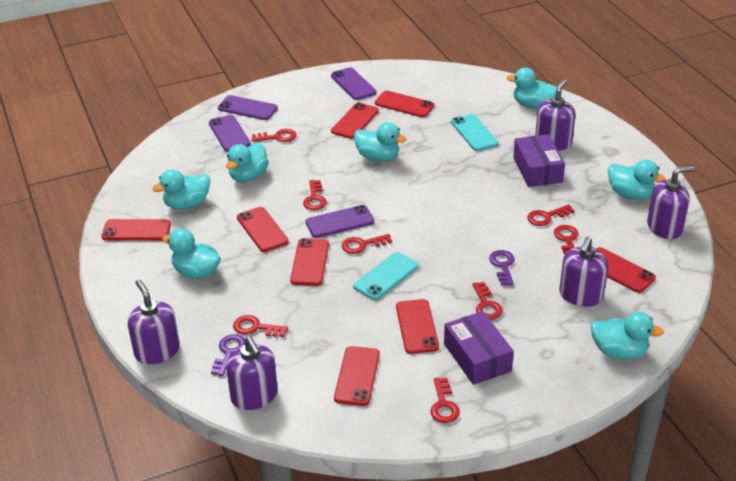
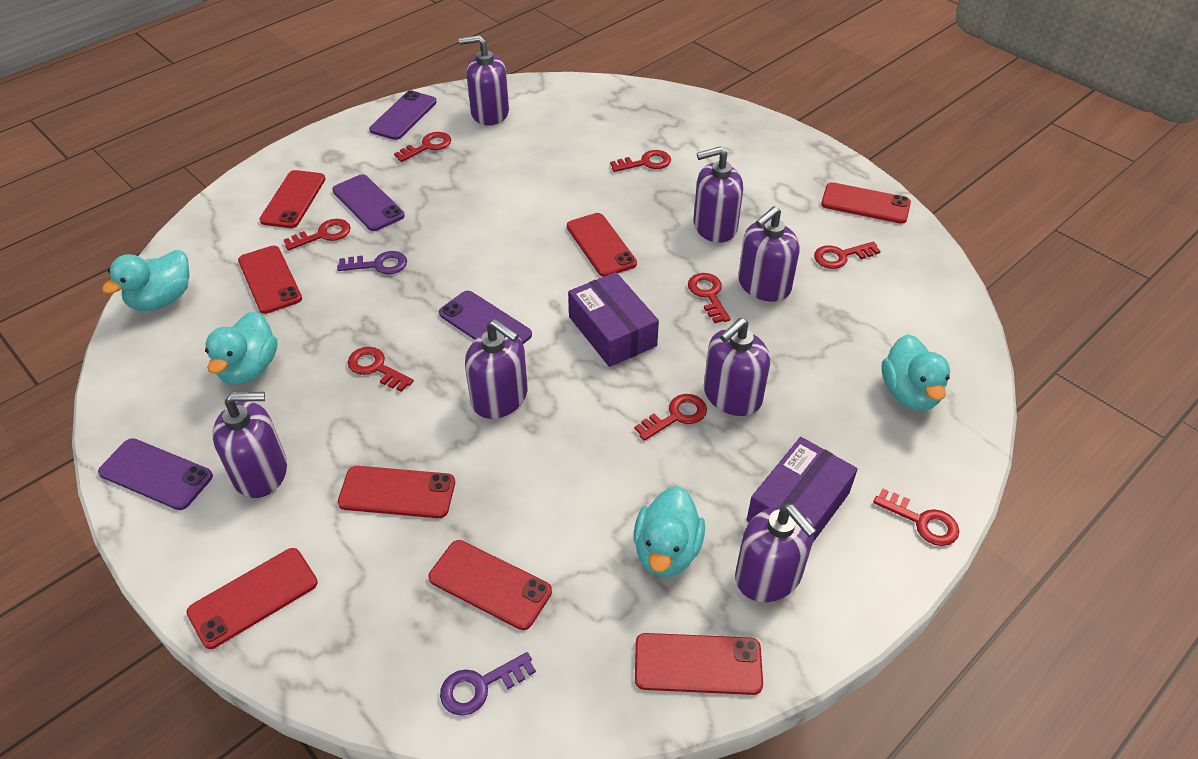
purple soap dispenser: [128,279,180,364] [226,336,278,410] [535,79,576,151] [559,237,609,307] [647,166,695,239] = 5 -> [213,392,287,498] [459,35,509,125] [465,319,528,419] [693,147,743,243] [704,318,770,416] [735,504,817,602] [738,206,800,302] = 7
turquoise duck: [152,169,210,210] [162,229,221,279] [226,143,269,183] [354,122,407,162] [506,67,557,109] [591,312,664,360] [608,160,666,200] = 7 -> [102,250,190,311] [205,311,278,384] [633,486,705,577] [882,334,950,411] = 4
turquoise phone: [353,252,419,300] [451,114,499,151] = 2 -> none = 0

